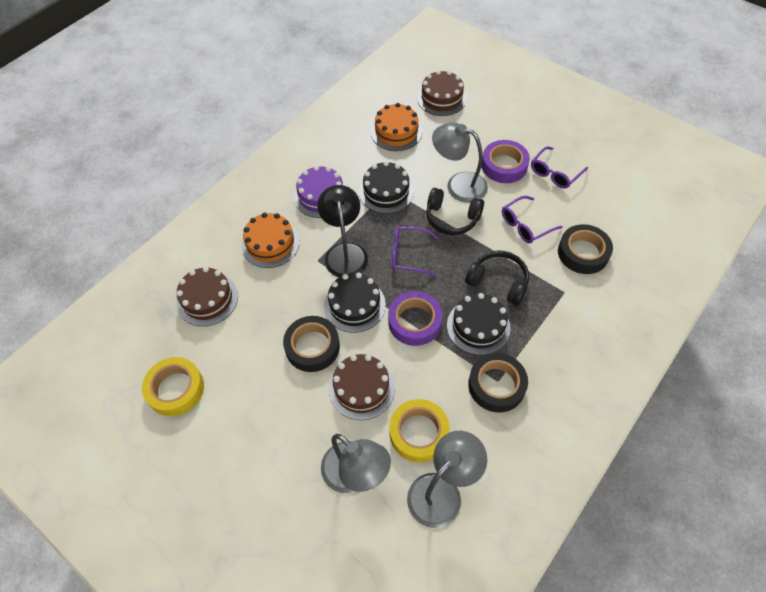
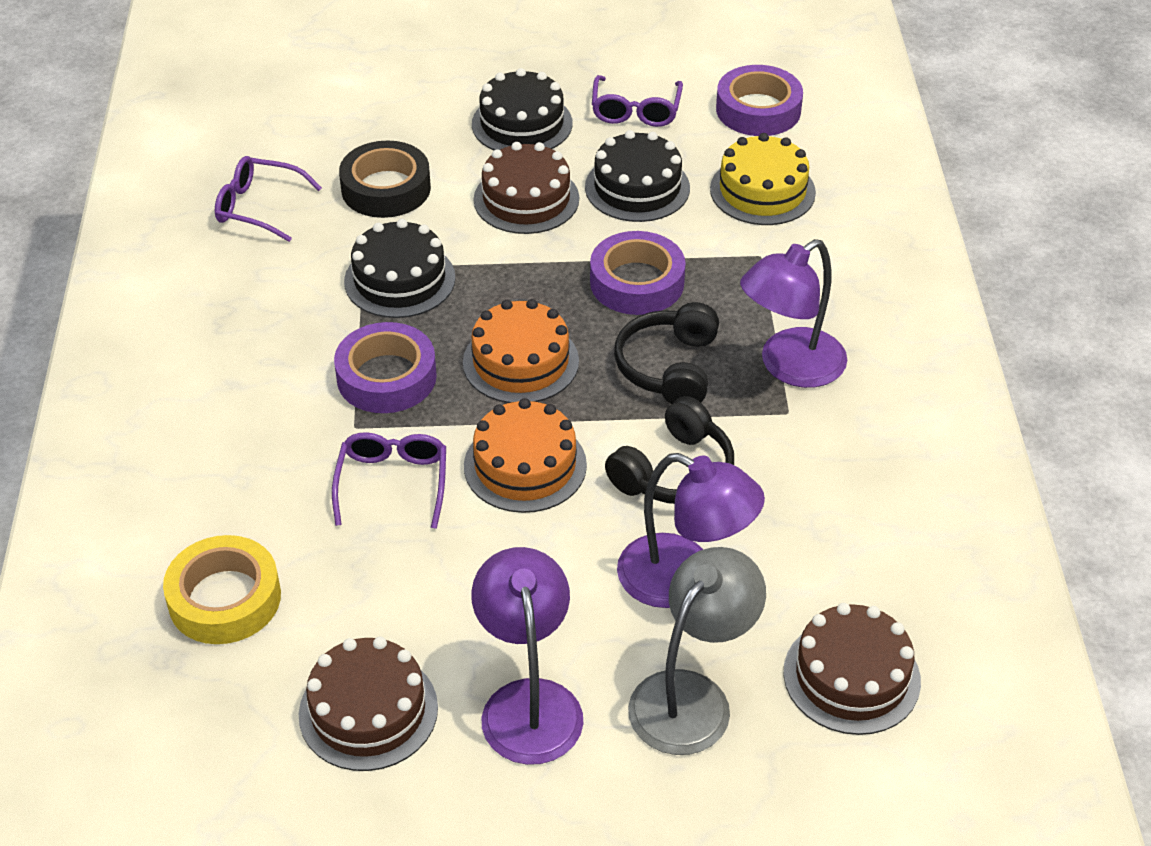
black lamp: [317,185,368,277] = 1 -> none = 0
black tape: [283,316,340,372] [468,353,528,412] [558,224,613,274] = 3 -> [339,140,431,218] = 1
grey lamp: [321,434,391,493] [407,431,487,528] [432,122,488,203] = 3 -> [628,547,766,755] = 1
purple cake: [294,166,346,218] = 1 -> none = 0
purple lamp: none = 0 -> [471,547,583,765] [617,453,765,608] [740,239,847,388] = 3
purple tape: [388,291,443,346] [482,140,530,183] = 2 -> [334,322,437,413] [590,231,686,315] [716,65,803,136] = 3
yellow cake: none = 0 -> [710,133,816,225] = 1
yellow tape: [142,357,204,416] [389,399,450,462] = 2 -> [163,535,281,644] = 1

